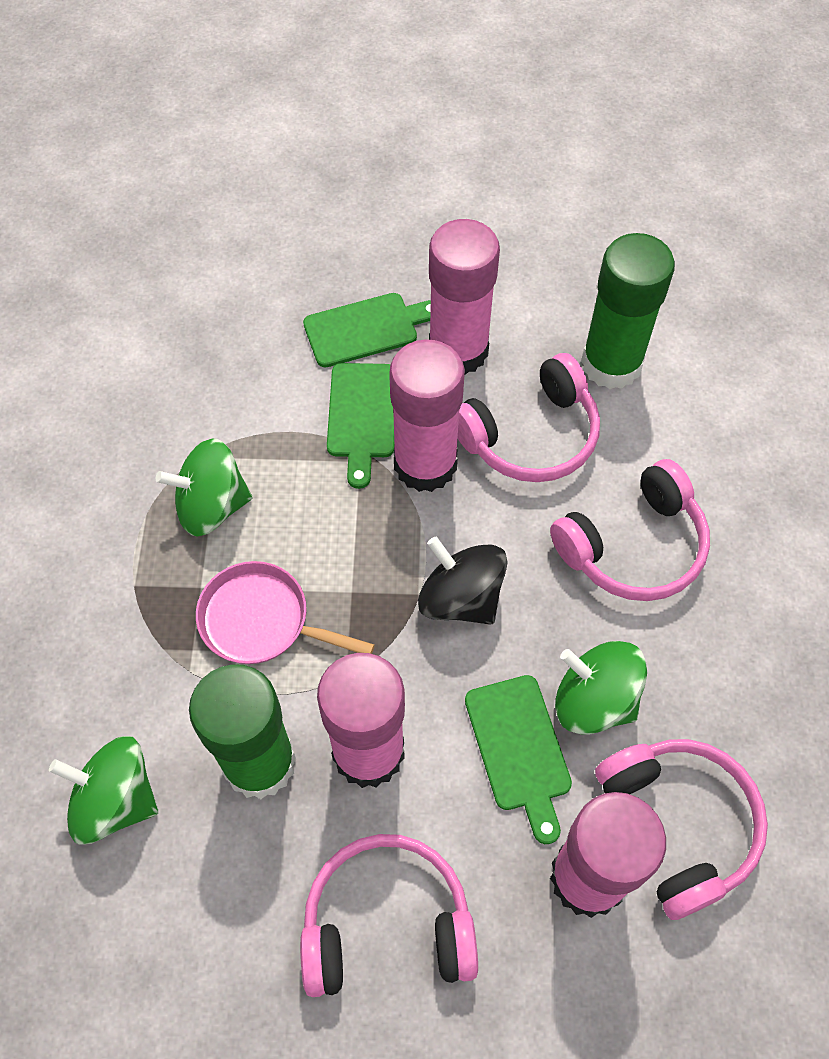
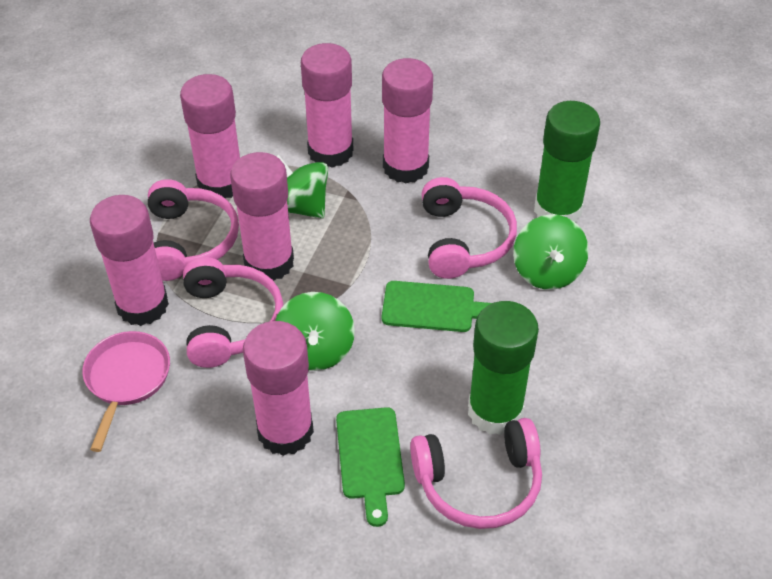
black spinning top: [418,537,508,625] = 1 -> none = 0
green cutting board: [303,293,431,367] [327,363,394,489] [465,675,572,844] = 3 -> [336,407,405,527] [382,281,492,332] = 2
pink glue stick: [317,653,405,788] [389,339,465,492] [429,219,500,375] [550,792,666,918] = 4 -> [90,195,169,326] [180,74,240,198] [230,152,294,281] [243,321,314,456] [301,43,353,168] [382,58,433,184] = 6

